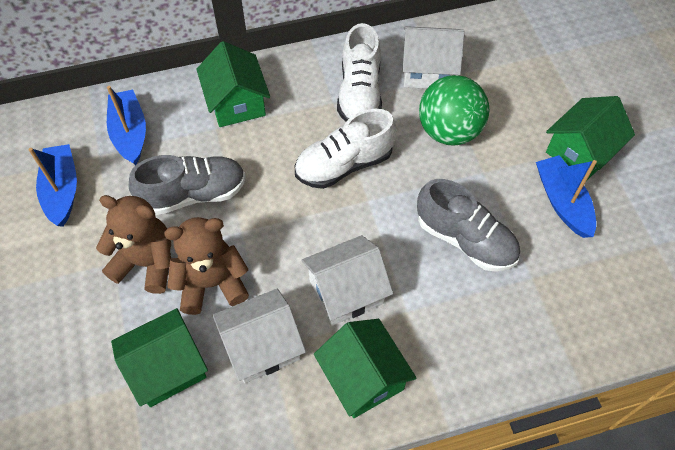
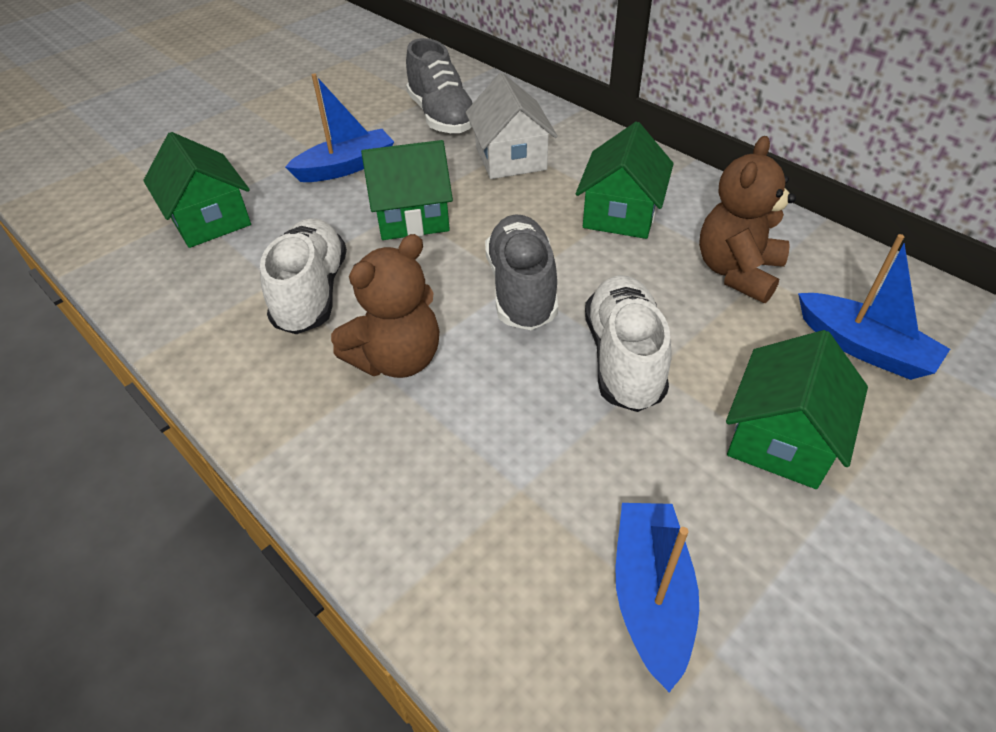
green ball: [419,75,489,146] = 1 -> none = 0
white house: [213,289,306,383] [301,235,393,326] [402,26,465,89] = 3 -> [466,73,558,179] = 1

